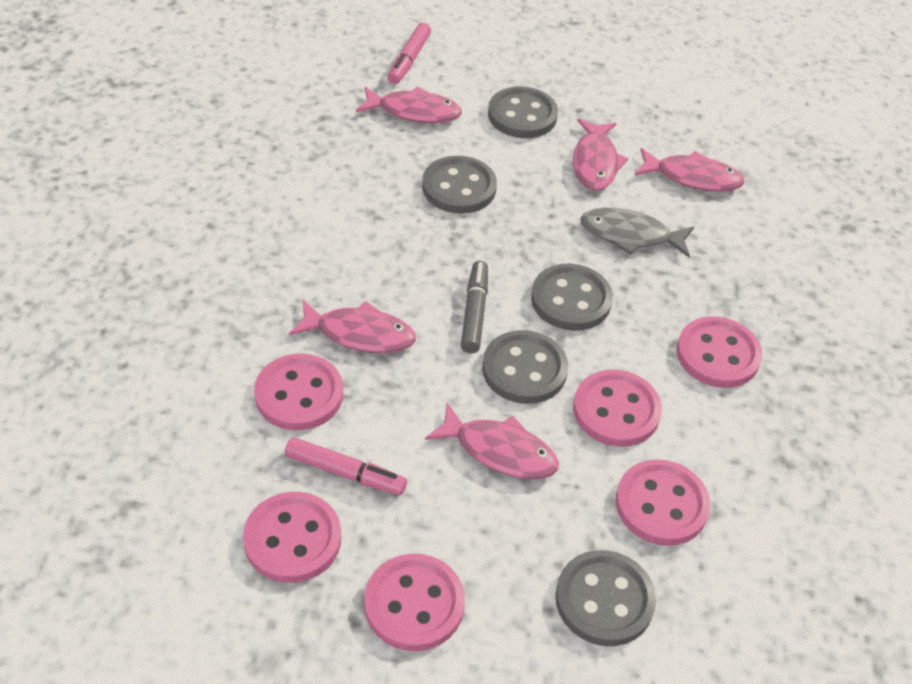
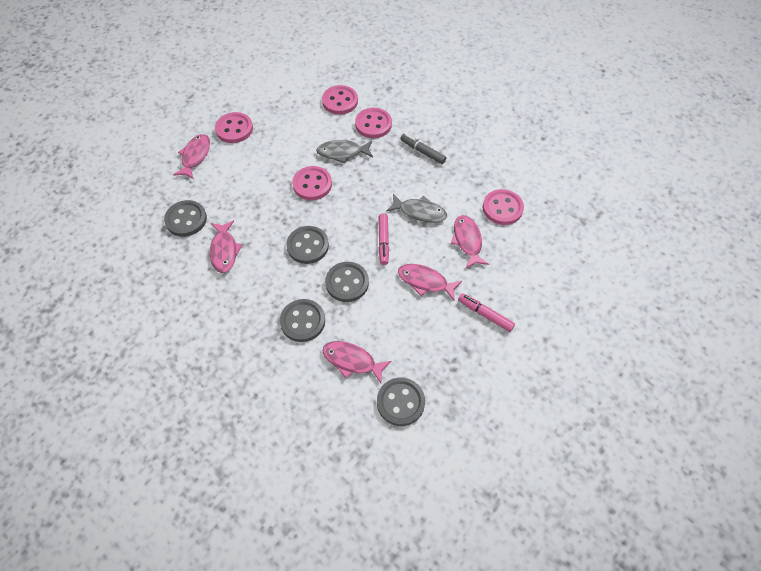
grey fish: [580,208,694,257] = 1 -> [316,140,373,164] [386,194,447,223] = 2
pink button: [243,492,341,583] [254,354,343,430] [364,554,465,651] [573,370,662,447] [616,459,711,546] [677,316,762,388] = 6 -> [215,112,253,143] [292,166,332,200] [322,85,358,115] [355,108,392,138] [483,189,524,225] = 5

